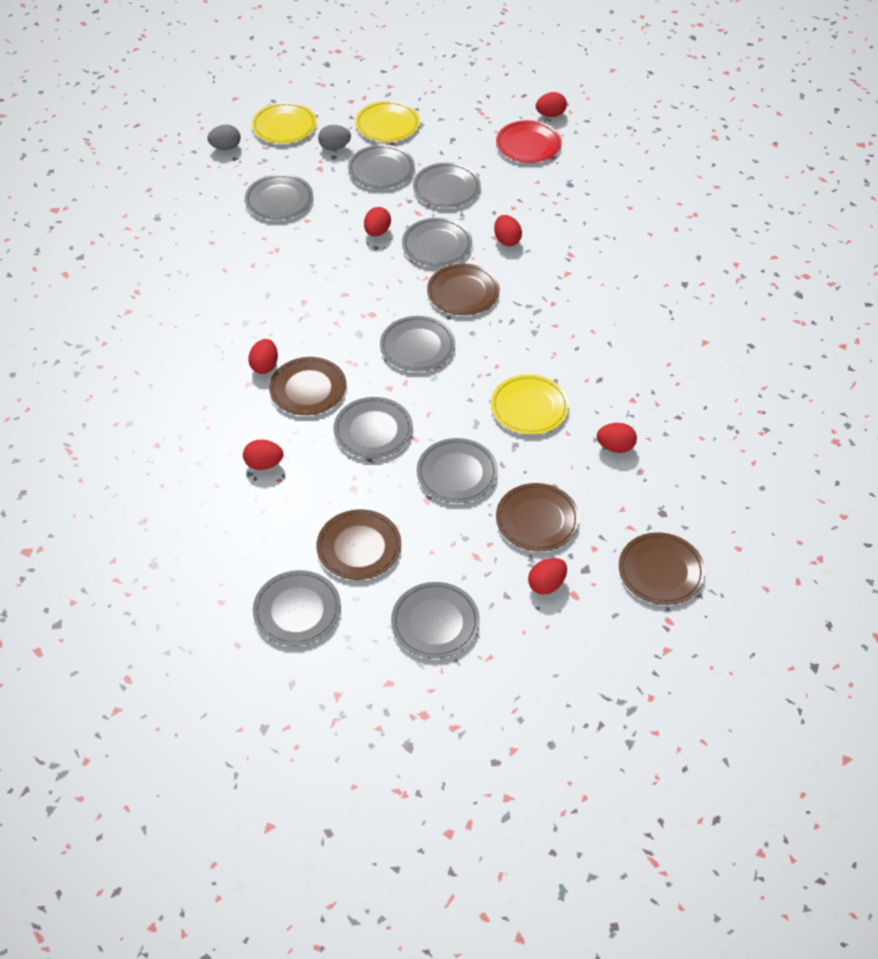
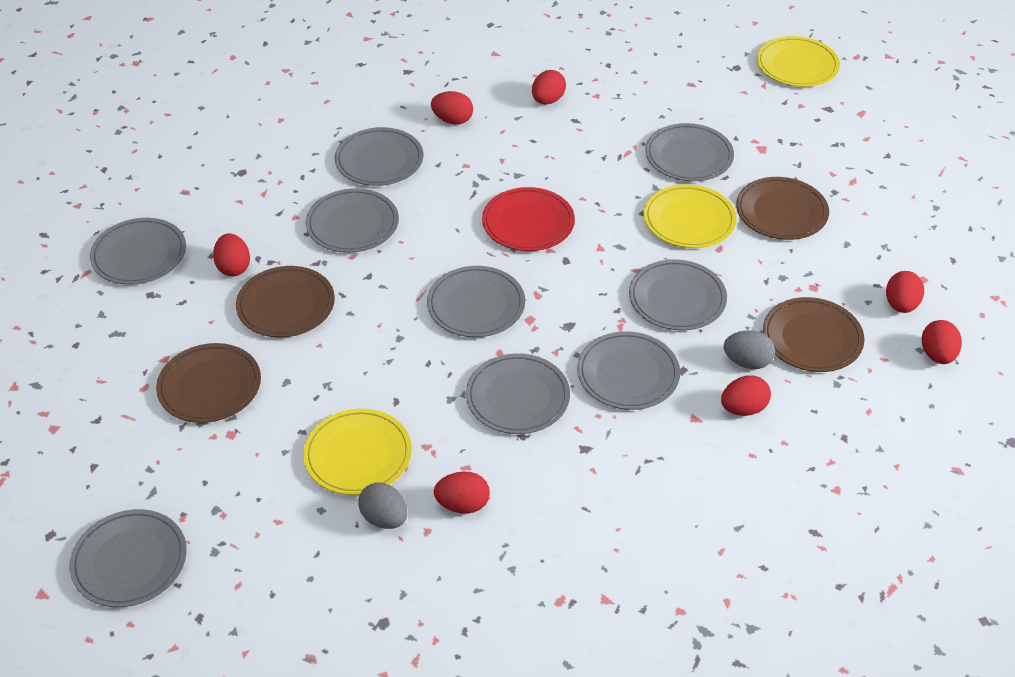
brown plate: [269,357,347,415] [316,509,401,580] [427,263,500,315] [496,483,580,551] [619,532,705,605] = 5 -> [156,343,261,423] [236,266,335,337] [736,177,829,240] [763,297,865,372] = 4

